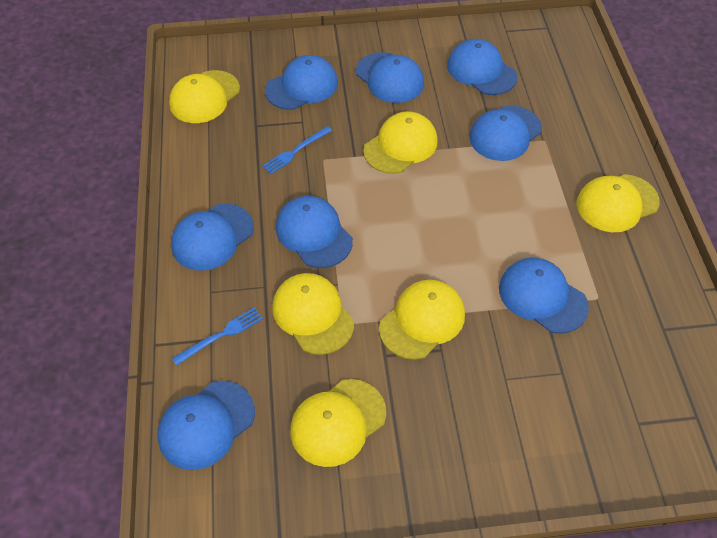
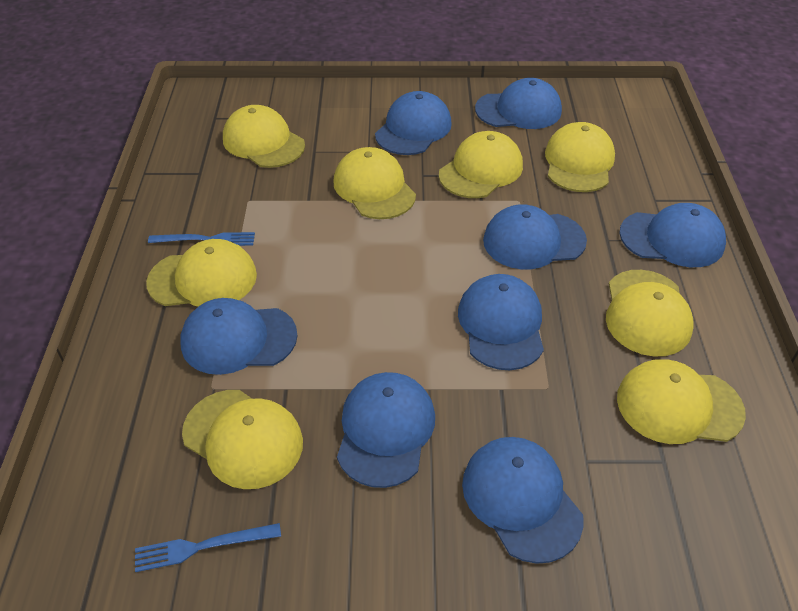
yellow cap: [169,70,240,123] [272,273,354,355] [290,379,386,467] [363,111,438,174] [379,280,465,360] [577,174,660,232] = 6 -> [146,239,257,307] [182,390,303,489] [223,105,305,168] [333,147,416,219] [439,131,523,198] [545,122,615,192] [606,270,694,356] [617,359,746,444] = 8

